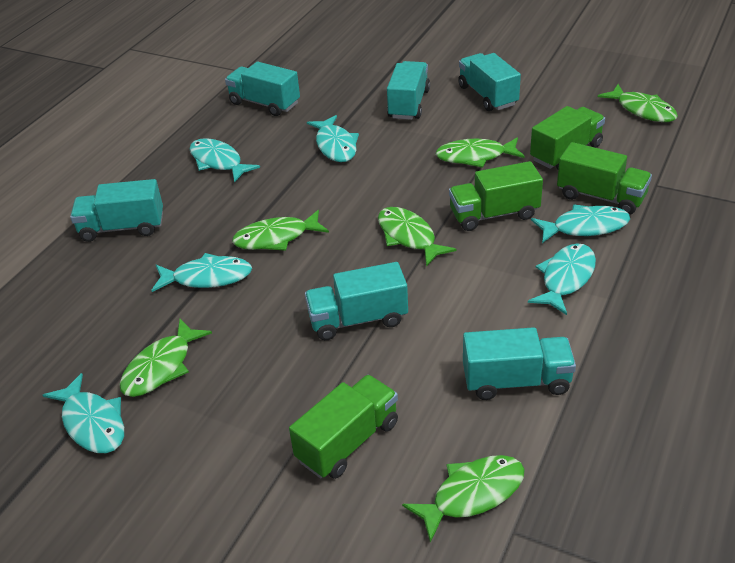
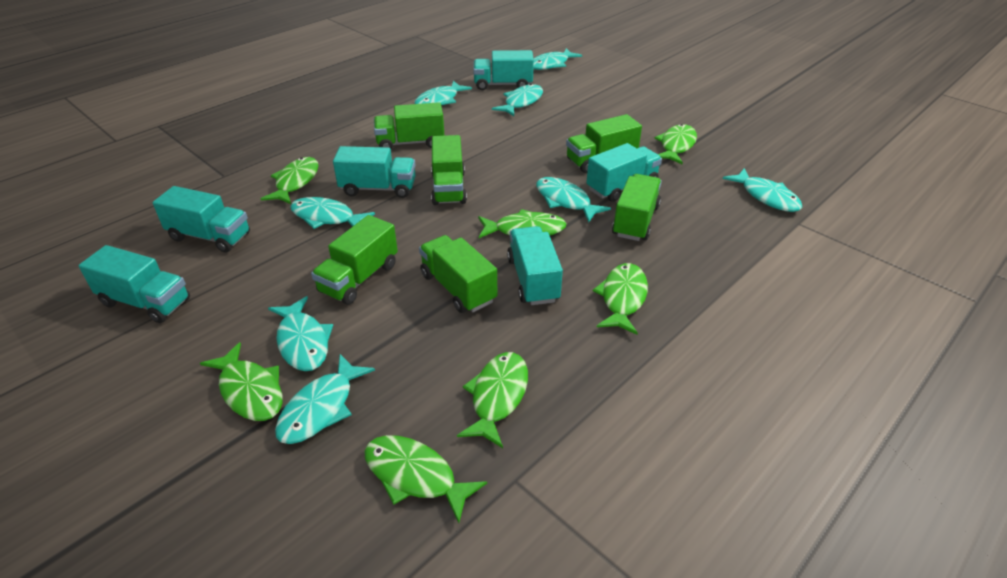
green fish: [119,319,212,397] [232,210,329,251] [378,207,457,267] [402,455,525,543] [435,137,525,168] [598,84,678,122] = 6 -> [200,342,282,421] [261,157,319,204] [364,435,487,523] [457,352,528,448] [478,209,566,238] [593,263,648,335] [654,124,697,164] = 7
green truck: [289,375,398,479] [449,161,543,231] [530,106,605,169] [557,142,652,215] = 4 -> [311,215,398,305] [374,102,445,150] [419,235,497,313] [431,135,467,205] [566,114,642,173] [612,174,662,241] = 6
turquoise fish: [43,373,124,453] [151,253,252,292] [189,138,260,183] [307,115,359,162] [528,243,596,315] [531,204,630,243] = 6 -> [268,296,333,371] [275,354,375,444] [290,197,375,229] [414,80,472,105] [492,84,543,116] [533,48,582,70] [536,177,611,223] [723,168,802,212] = 8

